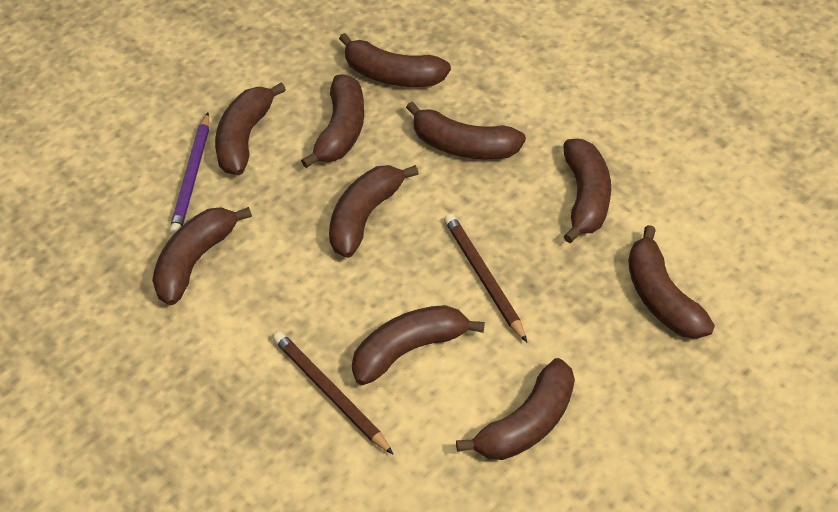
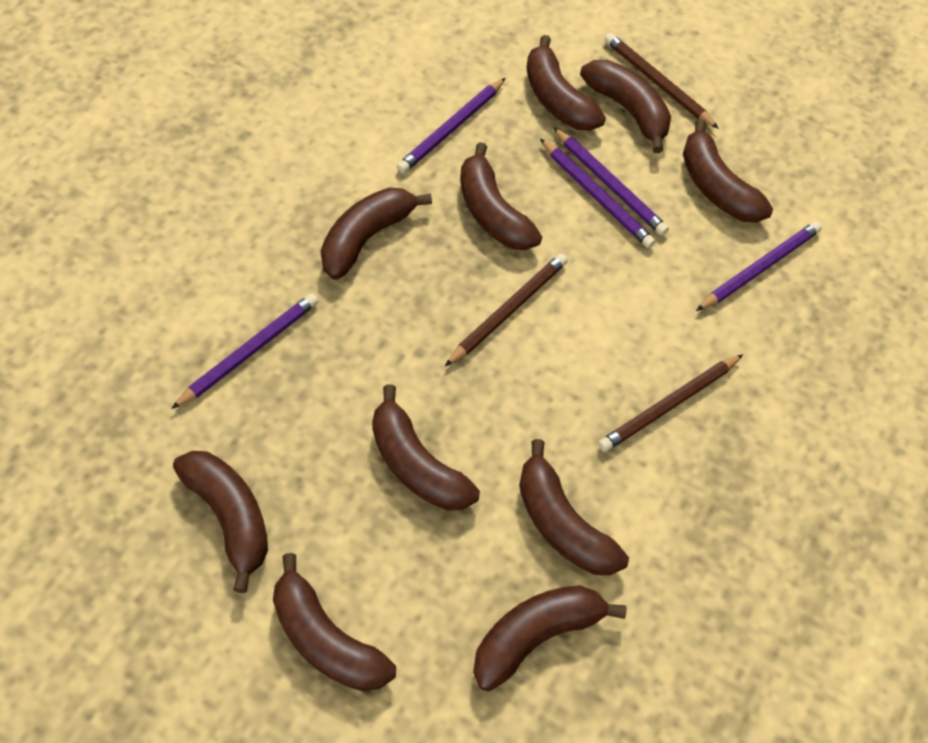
brown pencil: [273,331,393,454] [444,214,527,342] = 2 -> [445,253,568,366] [598,354,743,452] [605,33,719,129] = 3
purple pencil: [169,113,209,235] = 1 -> [171,293,318,409] [397,78,506,173] [540,138,656,248] [553,127,669,236] [696,221,822,311] = 5

